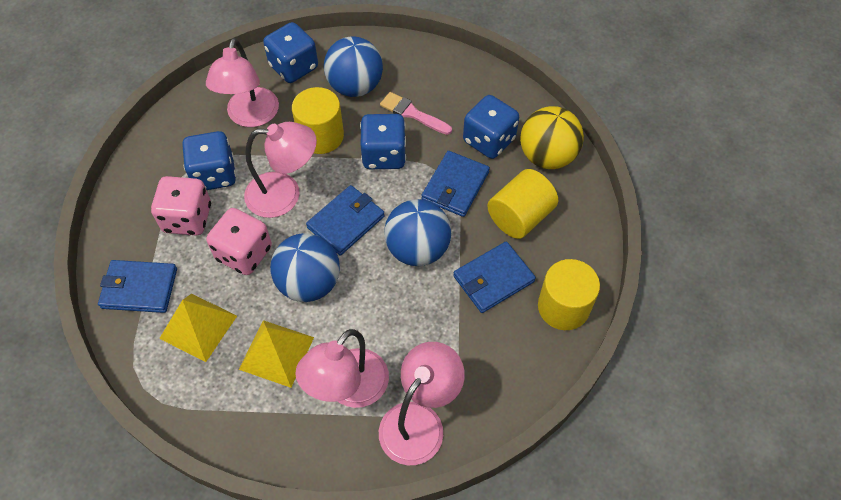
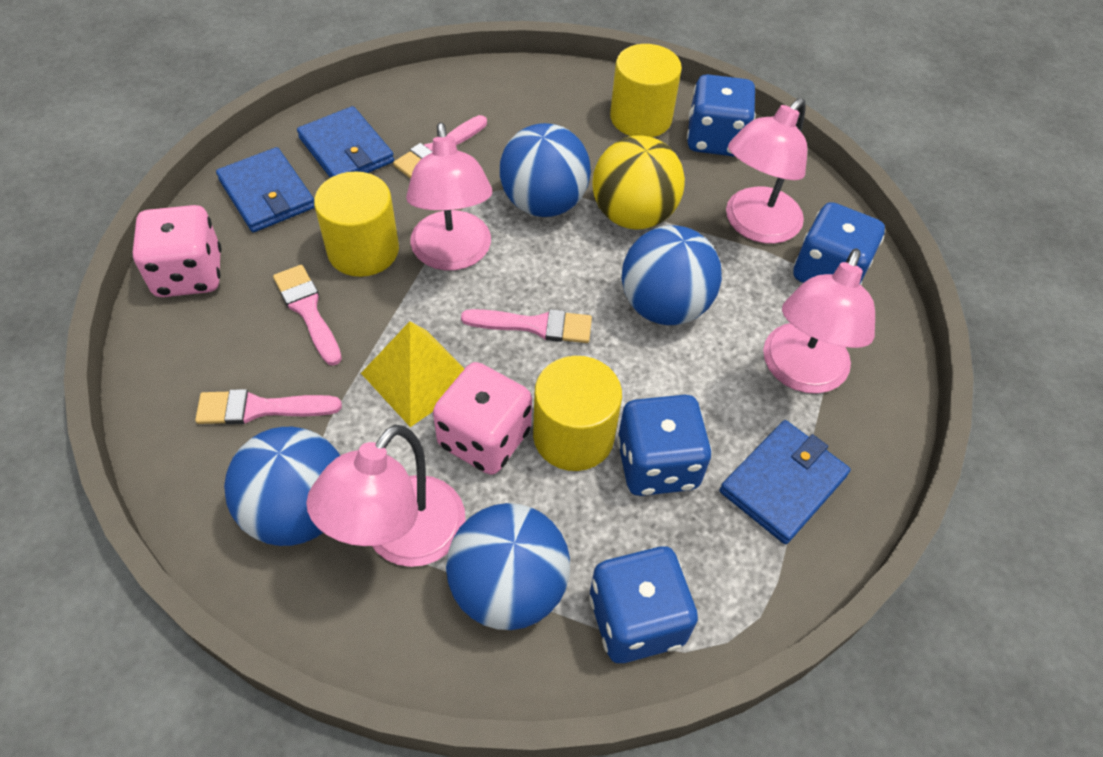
blue ball: [270,233,340,302] [324,36,383,97] [384,199,451,266] = 3 -> [224,427,340,546] [446,503,570,630] [500,123,591,217] [622,226,722,325] = 4
blue wallet: [98,260,177,313] [306,185,385,255] [422,151,490,217] [453,241,536,313] = 4 -> [216,147,315,232] [297,106,394,178] [720,420,851,544] = 3
pink brush: [380,92,452,135] = 1 -> [195,389,342,425] [273,265,342,366] [393,115,487,179] [461,309,592,343] = 4
yellow pyramid: [159,294,237,362] [239,320,314,388] = 2 -> [361,321,465,427] = 1

